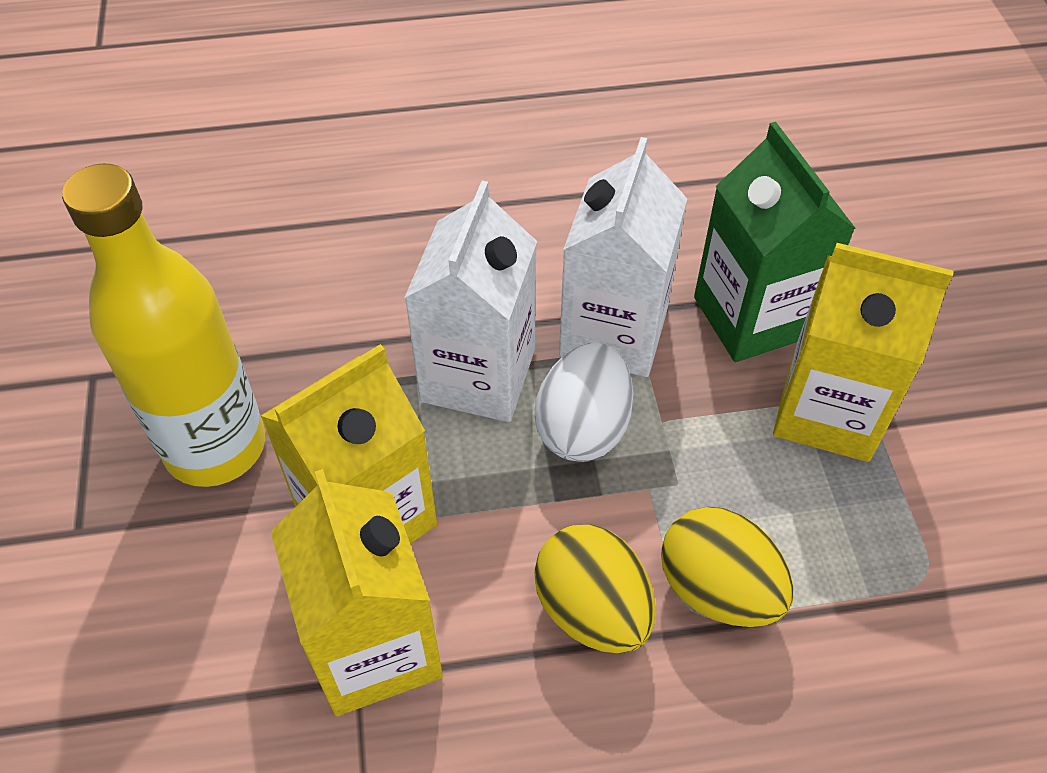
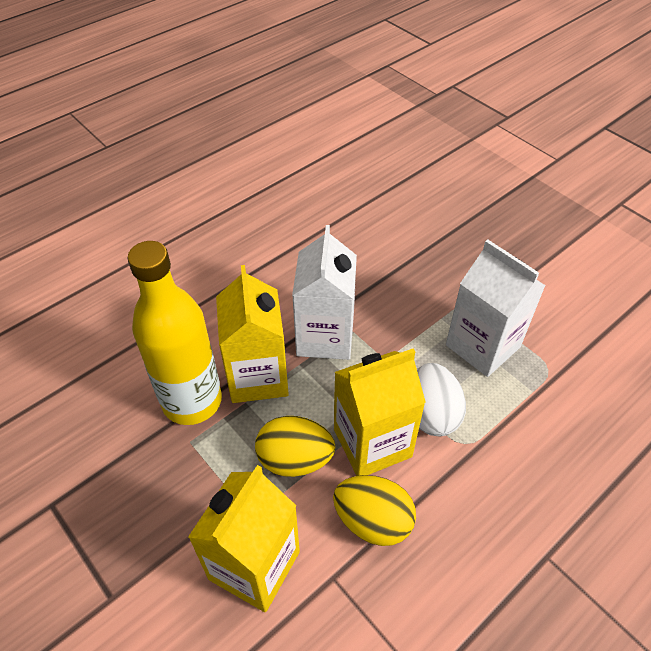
green carton: [694,122,856,362] = 1 -> none = 0

